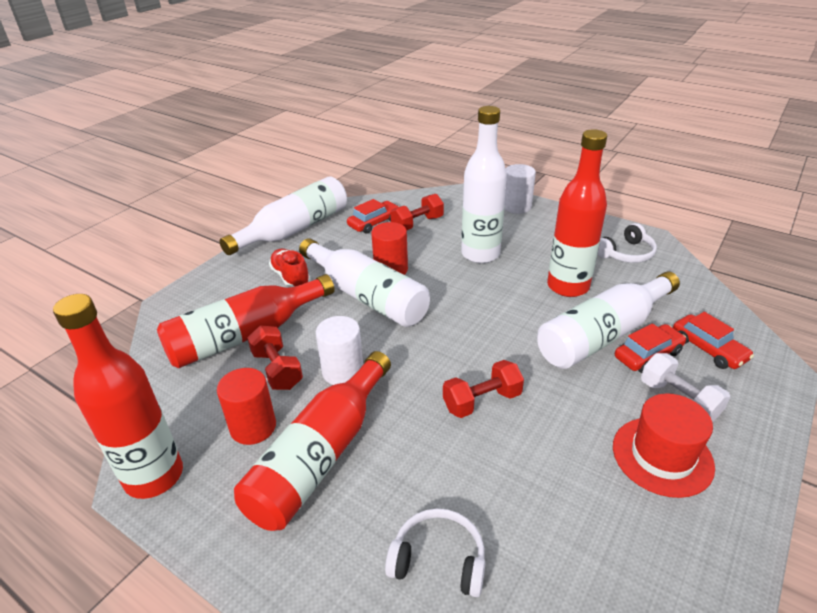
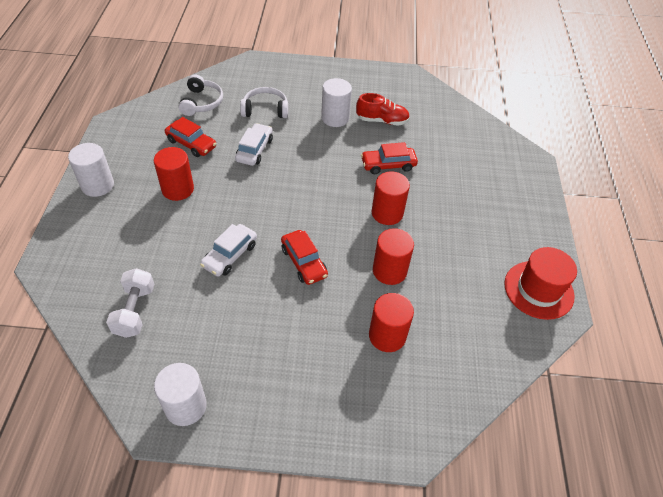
red bottle: [53,294,183,499] [157,274,335,368] [234,351,391,531] [547,129,607,297] = 4 -> none = 0
red cylinder: [217,368,276,445] [371,222,408,275] = 2 -> [154,147,194,201] [369,293,414,352] [371,171,410,225] [373,228,414,285] = 4
red dumbbell: [247,325,303,390] [390,194,444,230] [443,360,524,418] = 3 -> none = 0
white bottle: [219,176,347,255] [299,238,430,327] [461,106,507,263] [537,272,680,369] = 4 -> none = 0
white car: none = 0 -> [200,224,257,277] [235,123,273,166] = 2
white cylinder: [316,316,363,385] [504,164,536,214] = 2 -> [68,143,114,197] [154,363,207,426] [321,78,352,127] = 3

